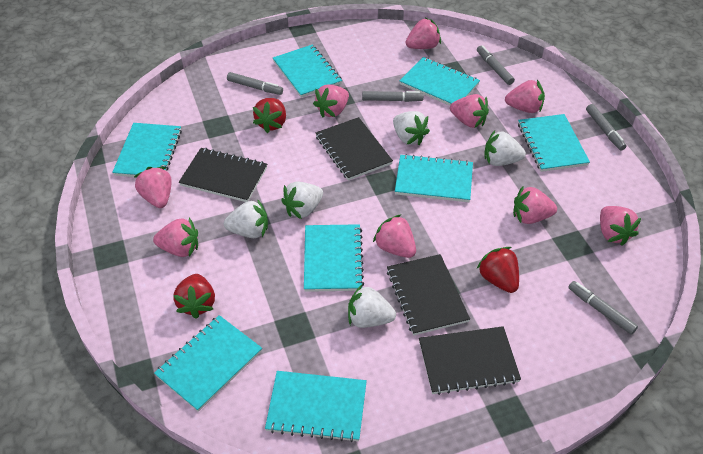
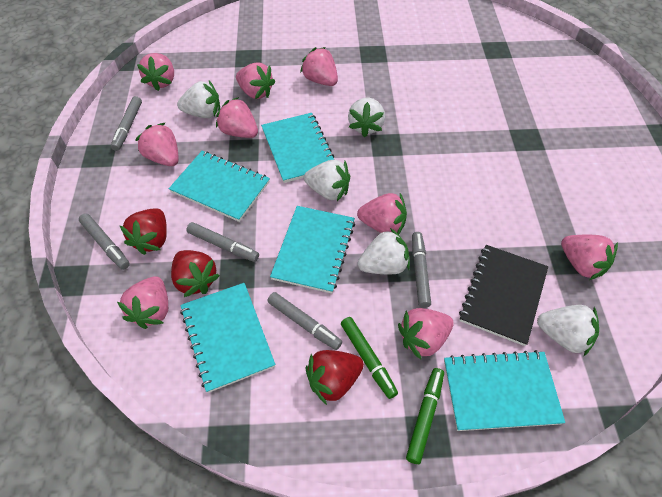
black notebook: [179,148,267,202] [316,117,393,181] [387,254,470,336] [419,326,521,395] = 4 -> [459,245,548,346] = 1
green marker: none = 0 -> [341,317,398,399] [406,368,444,464] = 2
turquoise notebook: [112,123,182,177] [154,315,262,412] [265,371,367,442] [273,45,342,98] [304,224,364,292] [395,154,473,202] [400,57,480,106] [518,114,590,172] = 8 -> [169,151,270,222] [180,283,275,393] [261,113,334,183] [270,206,355,293] [444,350,565,431] = 5

